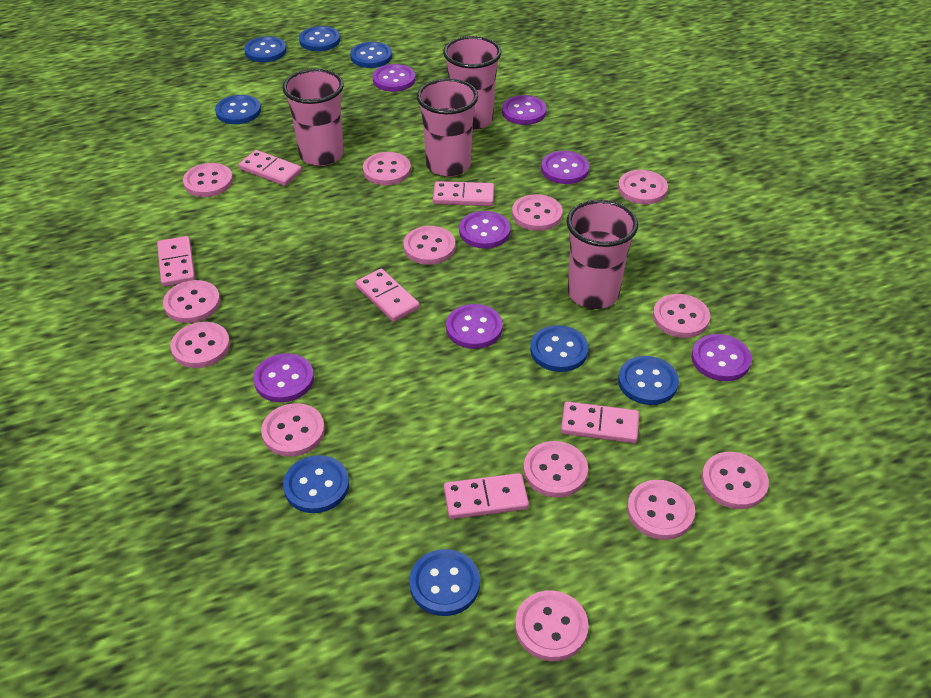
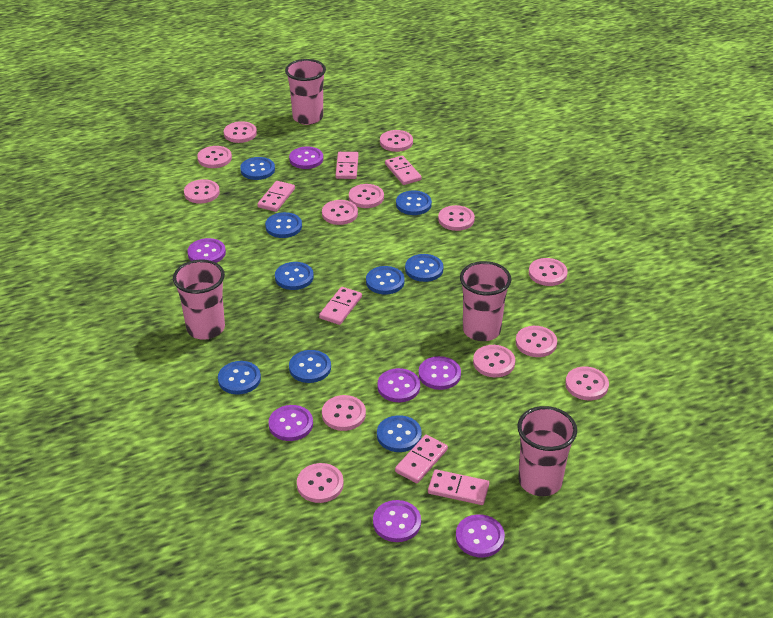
blue button: [215,95,261,124] [244,36,287,62] [283,455,349,513] [299,26,340,51] [350,42,392,68] [409,549,480,616] [530,325,588,372] [618,356,679,405] = 8 -> [218,361,261,395] [240,157,275,180] [265,212,302,238] [275,262,314,290] [289,350,331,383] [366,266,405,294] [377,415,422,452] [396,191,432,215] [405,254,443,282] = 9

